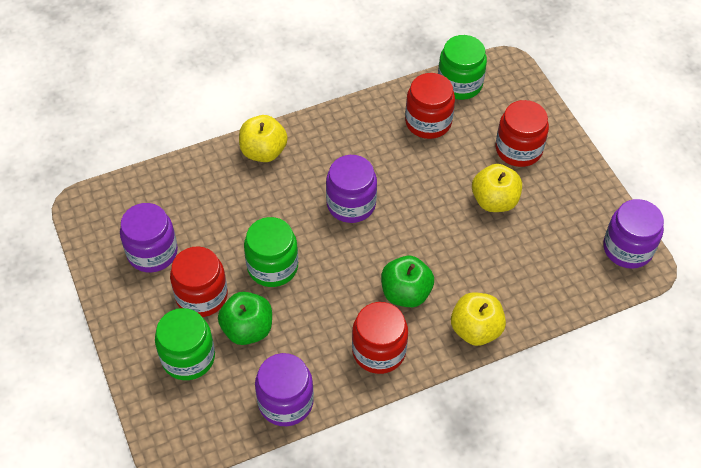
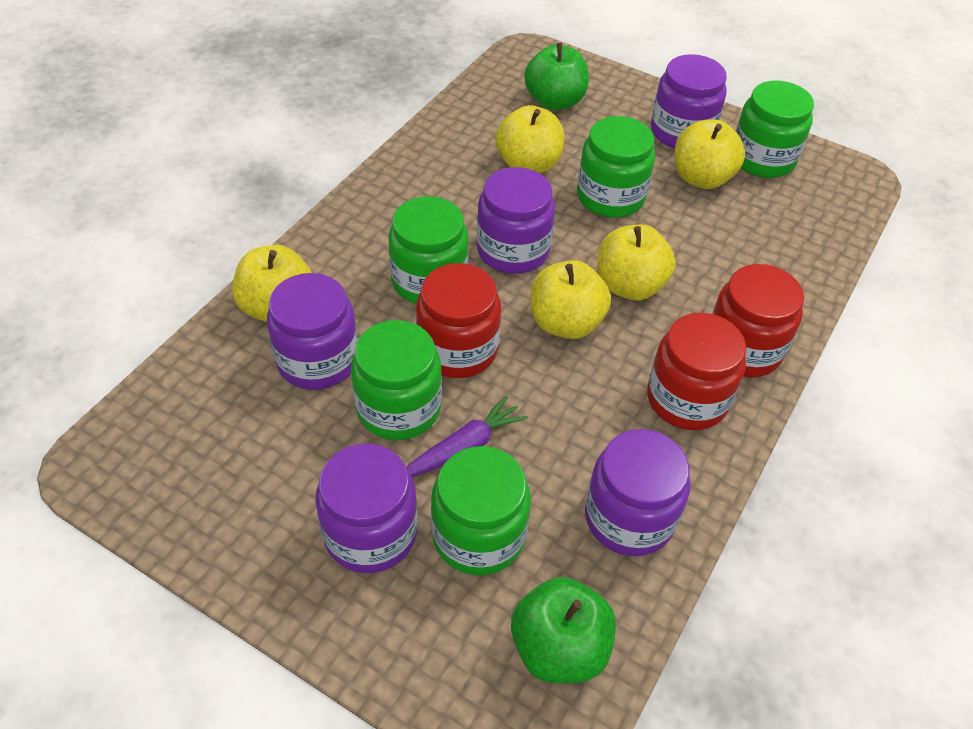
green jar: [155,308,215,380] [244,217,298,287] [438,35,487,100] = 3 -> [351,320,442,440] [388,196,469,304] [431,446,531,576] [577,116,655,218] [736,80,814,178] = 5
purple carrot: none = 0 -> [406,395,528,477] = 1
purple jar: [120,203,178,272] [255,353,314,426] [326,155,377,223] [603,199,664,269] = 4 -> [267,273,358,390] [315,443,418,573] [477,167,555,274] [585,429,690,556] [651,54,727,148] = 5
red jar: [170,246,228,317] [352,302,408,374] [405,73,455,139] [496,100,549,167] = 4 -> [416,263,501,378] [647,313,746,430] [712,264,804,377] = 3
yellow apple: [239,115,288,162] [451,293,506,346] [472,164,522,212] = 3 -> [232,245,312,322] [495,105,564,173] [531,260,611,339] [597,225,676,300] [675,120,745,189] = 5

